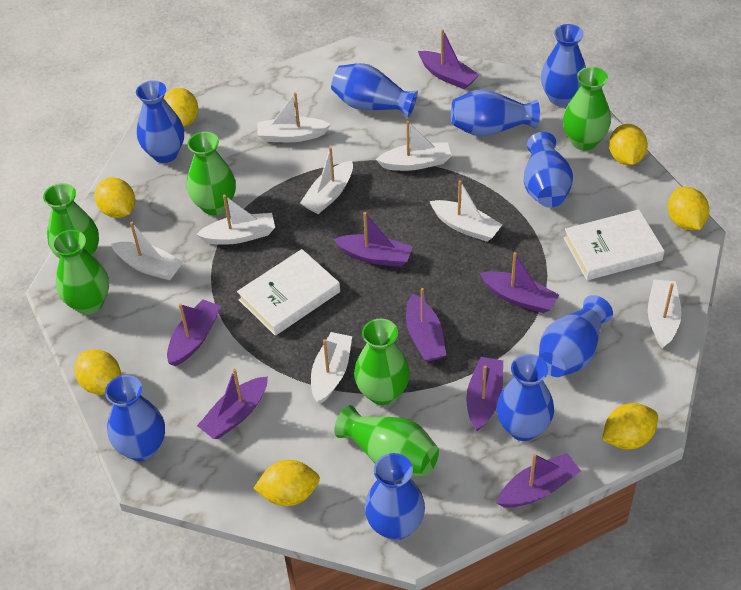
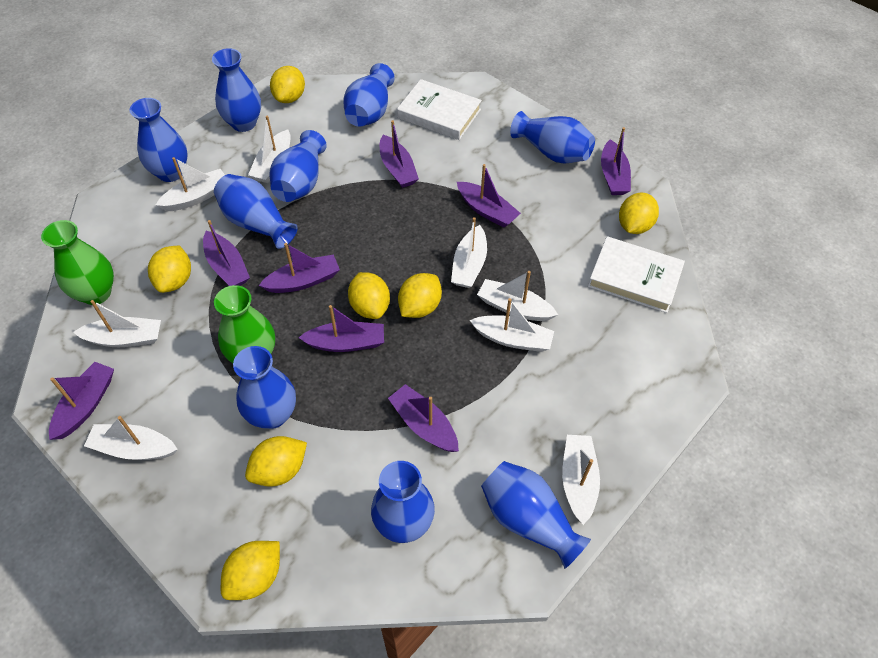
green vase: [43,183,99,259] [52,230,109,315] [187,132,236,215] [334,405,439,476] [354,319,410,405] [563,67,611,151] = 6 -> [41,220,114,305] [214,285,275,363] = 2

